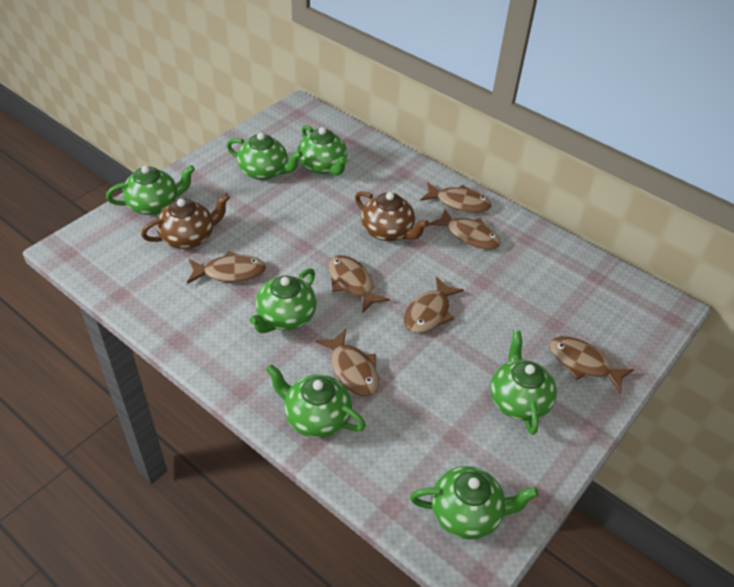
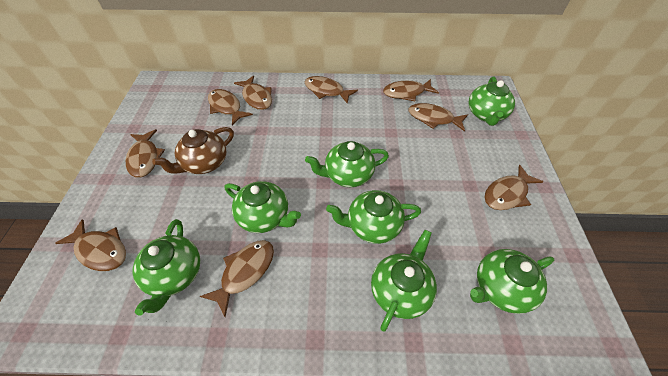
brown fish: [187,251,266,284] [316,329,379,397] [328,255,390,313] [404,276,464,333] [420,182,492,213] [429,209,501,250] [549,336,634,394] = 7 -> [55,219,126,271] [126,129,165,178] [200,240,274,317] [208,89,253,126] [234,76,272,110] [305,76,358,104] [383,79,439,101] [408,103,468,132] [485,165,543,210] = 9
brown teapot: [141,193,230,249] [355,191,429,241] = 2 -> [152,127,234,174] = 1

